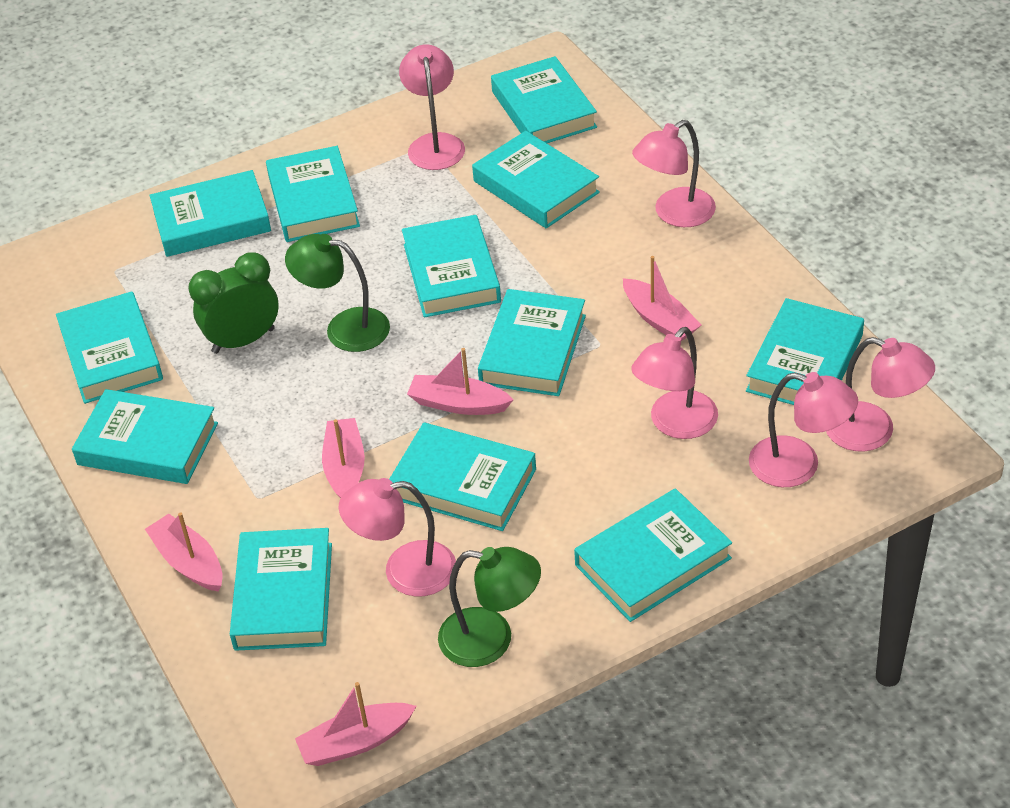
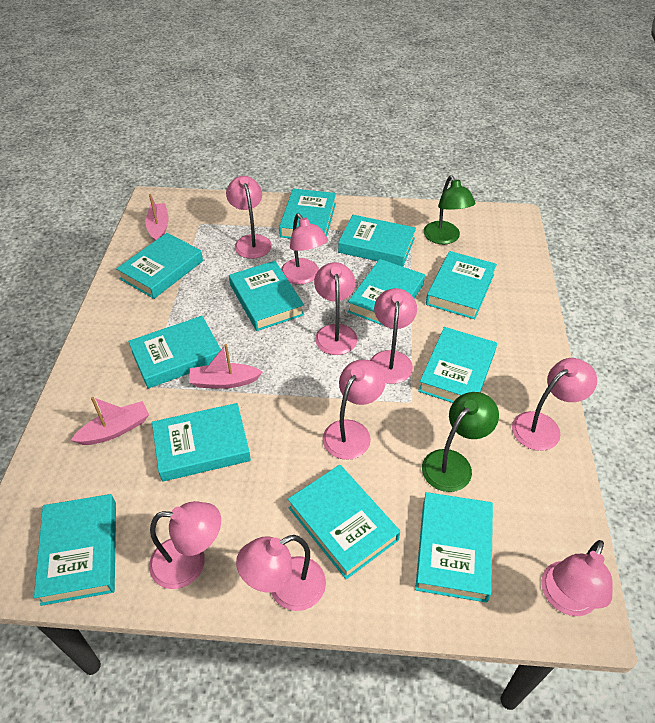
green clock: [189,252,279,354] = 1 -> none = 0
pink boat: [145,512,223,591] [295,682,416,766] [322,418,365,498] [407,348,513,415] [623,256,701,341] = 5 -> [71,397,149,445] [145,194,169,241] [189,344,263,389] = 3
pink lamp: [339,478,456,597] [399,44,465,170] [631,327,718,439] [632,120,716,227] [749,372,858,487] [826,337,935,452] = 6 -> [149,501,221,589] [226,176,272,259] [236,535,326,611] [281,214,328,284] [314,262,357,355] [322,359,386,460] [370,288,417,384] [512,358,597,451] [541,540,613,616] = 9

